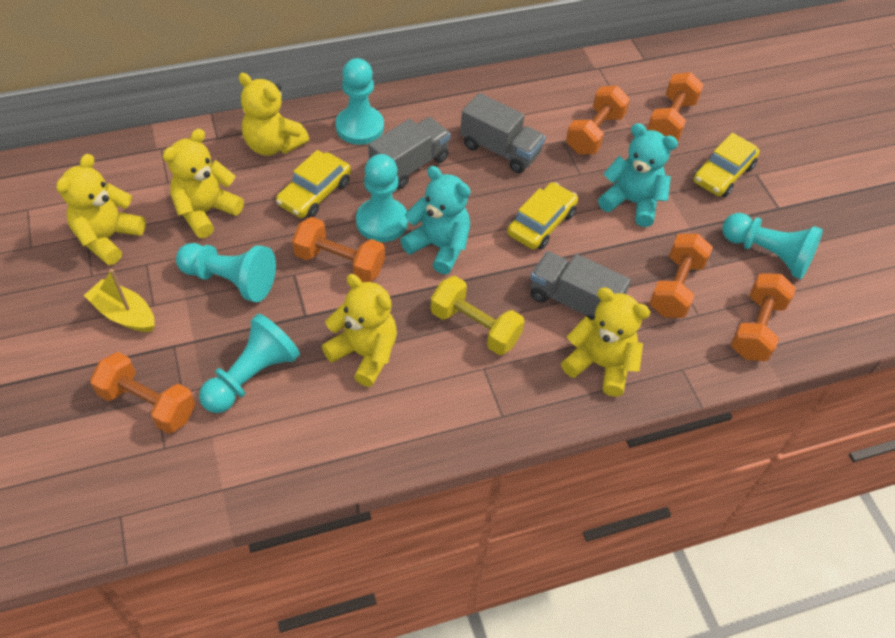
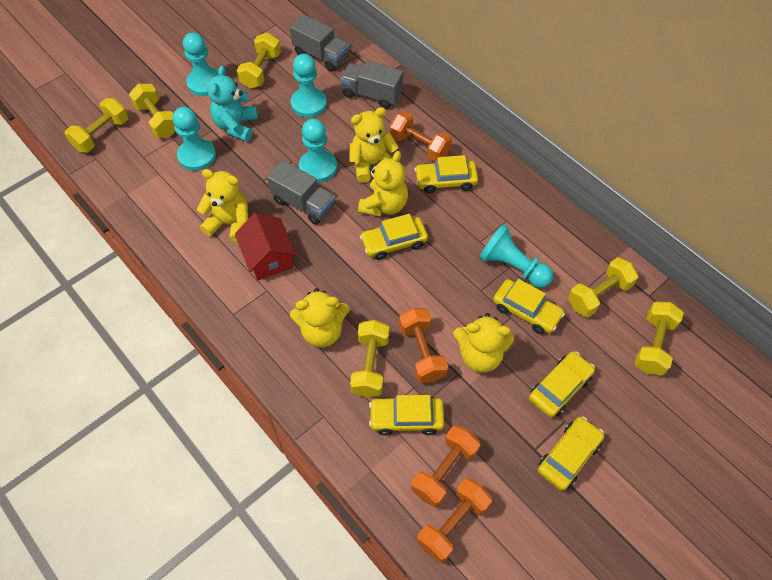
orange dumbbell: [90,352,195,434] [292,217,385,282] [566,86,630,154] [647,72,704,141] [649,234,713,318] [731,273,796,361] = 6 -> [390,112,452,162] [399,308,448,383] [411,425,480,507] [417,478,492,563] = 4
red house: none = 0 -> [235,213,297,280] = 1
turquoise teddy bear: [400,166,471,274] [598,123,678,227] = 2 -> [207,66,258,142] = 1
yellow boat: [84,269,155,332] = 1 -> none = 0
yellow car: [276,150,351,218] [507,182,578,250] [693,133,760,197] = 3 -> [360,214,428,260] [369,395,444,436] [414,155,478,194] [493,279,565,334] [529,351,595,417] [538,417,604,491] = 6
yellow dumbbell: [430,276,525,355] = 1 -> [65,98,128,153] [129,84,175,138] [237,33,281,89] [350,320,389,397] [568,257,638,317] [634,301,684,375] = 6

